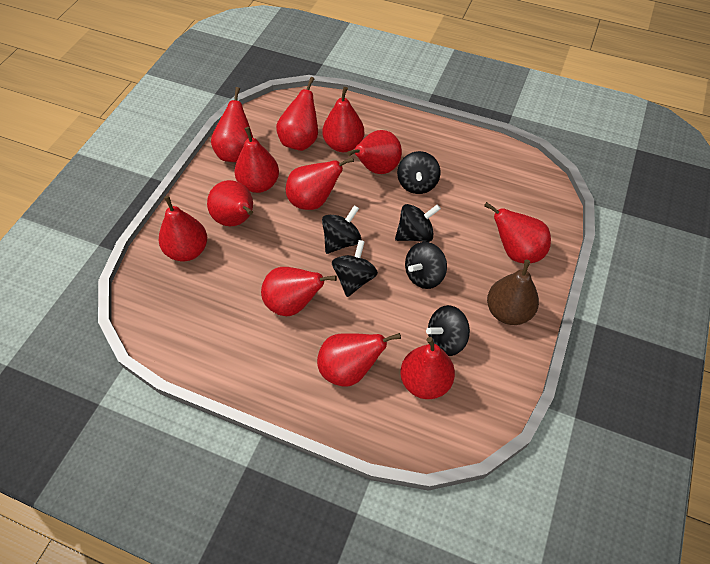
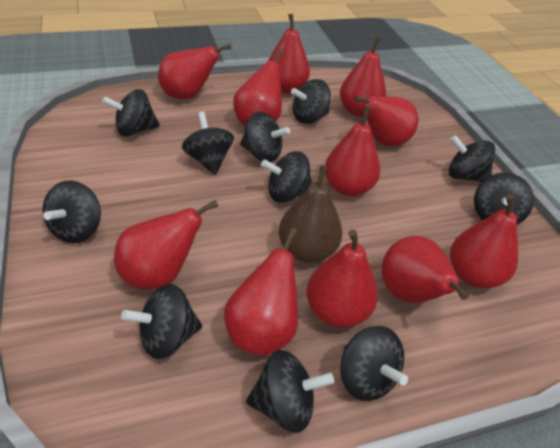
black spinning top: [322,205,362,254] [332,240,378,297] [395,204,441,242] [397,151,440,194] [405,242,447,289] [426,305,470,356] = 6 -> [42,180,101,243] [102,89,160,136] [121,284,202,359] [182,112,234,175] [240,112,290,162] [246,350,334,433] [261,151,312,203] [291,79,331,124] [340,326,408,401] [448,135,495,182] [474,173,534,225] = 11
red pear: [159,196,207,261] [207,180,253,226] [211,87,253,162] [234,127,279,193] [261,267,337,316] [276,77,318,151] [286,157,354,210] [317,333,401,387] [323,87,364,152] [347,130,402,174] [400,337,455,399] [484,202,551,263] = 12 -> [114,200,218,290] [158,44,231,99] [224,228,298,356] [233,49,283,126] [268,14,310,94] [307,229,378,327] [325,106,380,196] [340,37,386,117] [354,96,418,147] [382,236,469,303] [450,194,518,288] = 11

